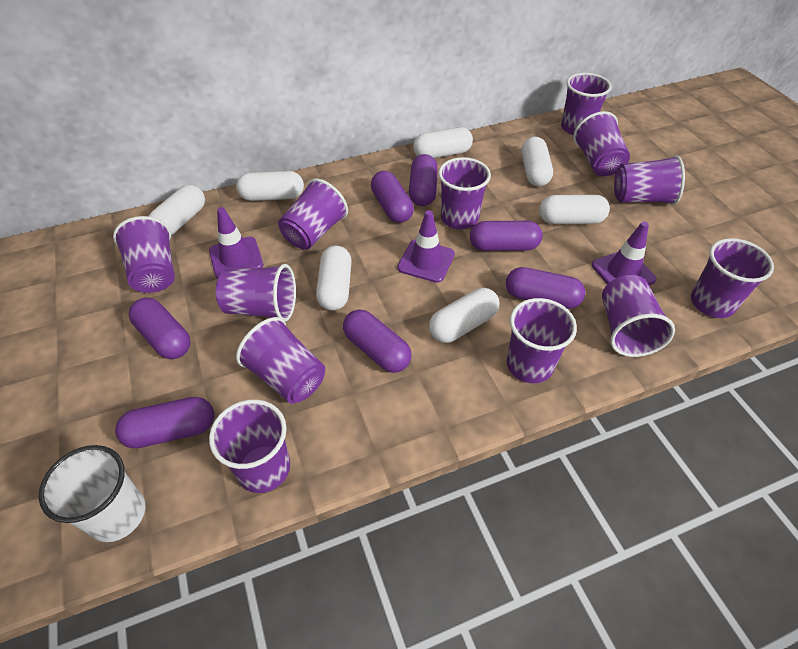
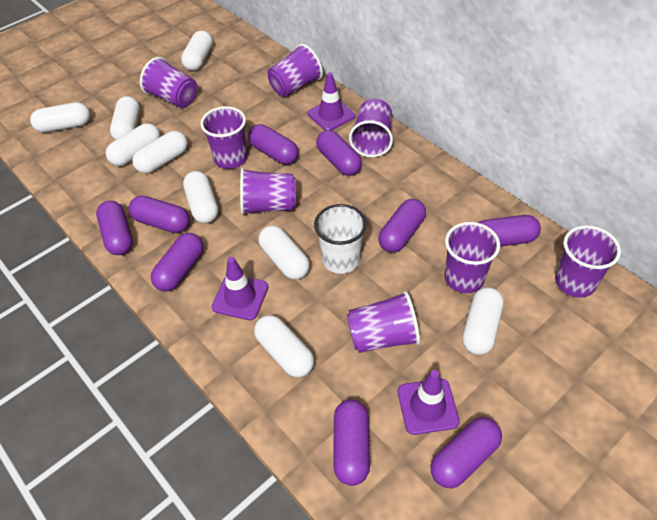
purple capsule: [115,397,214,448] [129,298,190,359] [343,309,412,373] [371,171,414,223] [409,154,438,206] [470,221,543,251] [506,267,585,309] = 7 -> [96,201,133,255] [128,196,190,233] [151,233,204,292] [248,124,299,165] [316,130,362,176] [333,399,370,486] [378,199,426,253] [431,417,502,488] [478,215,541,247] = 9
purple cup: [113,216,175,293] [209,399,290,493] [216,264,296,322] [236,317,325,404] [278,178,348,250] [438,157,491,229] [507,298,577,383] [561,73,612,135] [573,111,630,176] [602,275,675,357] [614,155,685,205] [691,238,774,318] = 12 -> [140,57,197,108] [201,106,247,169] [240,168,296,215] [268,44,323,97] [347,291,420,353] [349,99,393,158] [445,222,500,293] [555,225,621,298] = 8
white capsule: [148,185,205,235] [236,171,304,201] [316,246,351,311] [413,127,473,158] [429,288,499,343] [521,137,553,187] [539,195,610,224] = 7 -> [30,102,90,133] [106,123,160,166] [110,96,140,140] [132,131,188,174] [181,30,213,71] [183,171,218,224] [254,315,314,377] [258,225,310,280] [462,287,504,355] = 9

